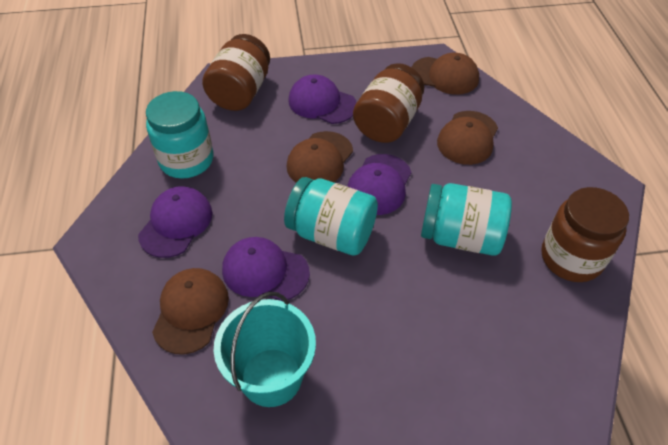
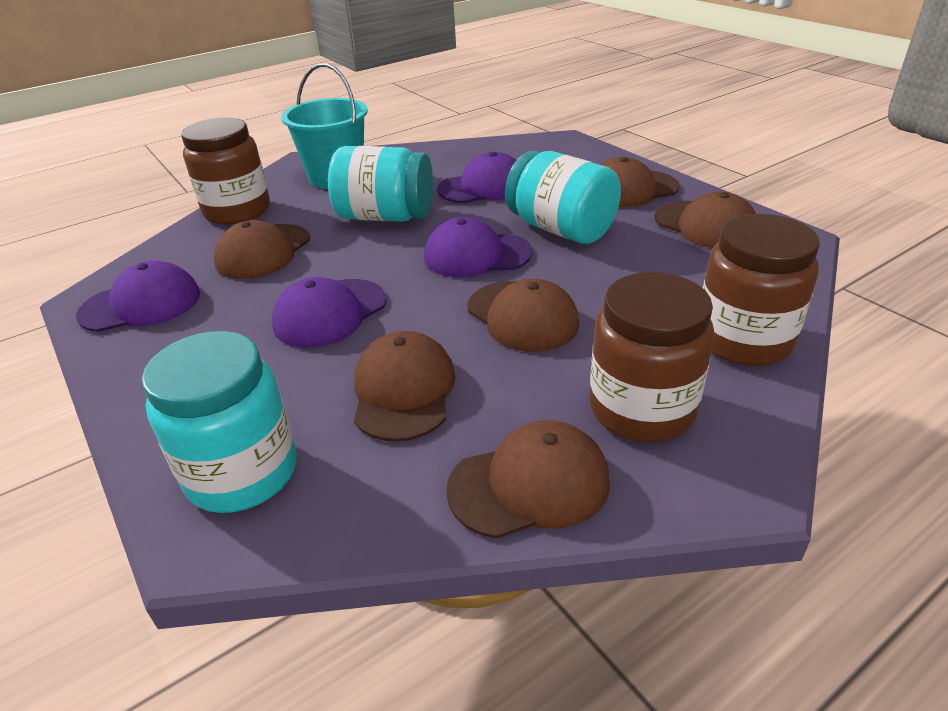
brown cap: [152,268,229,355] [287,131,353,183] [412,52,479,95] [437,111,498,165] = 4 -> [214,220,310,279] [354,331,456,442] [446,420,610,539] [467,278,579,352] [600,157,680,207] [654,192,756,248] = 6

